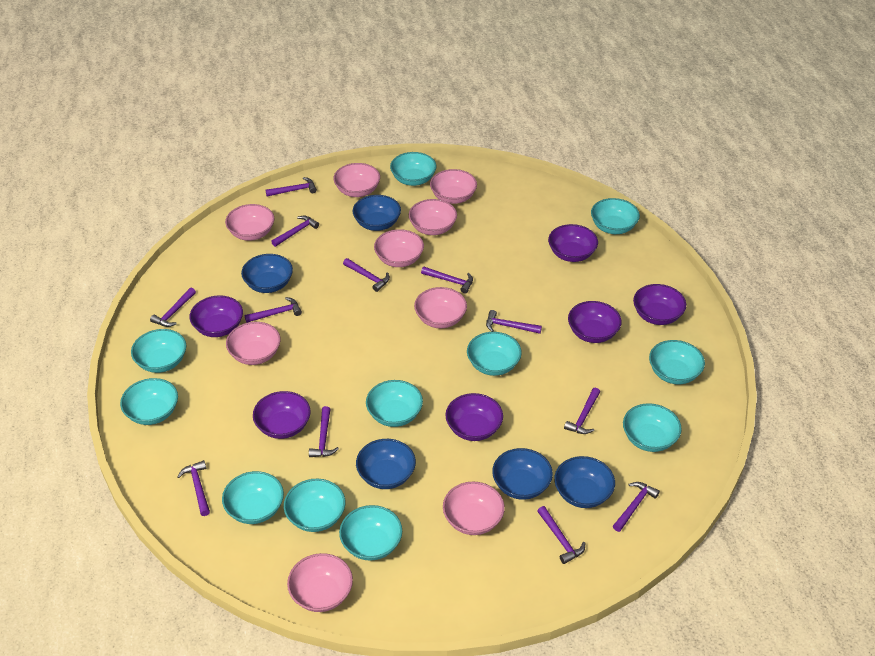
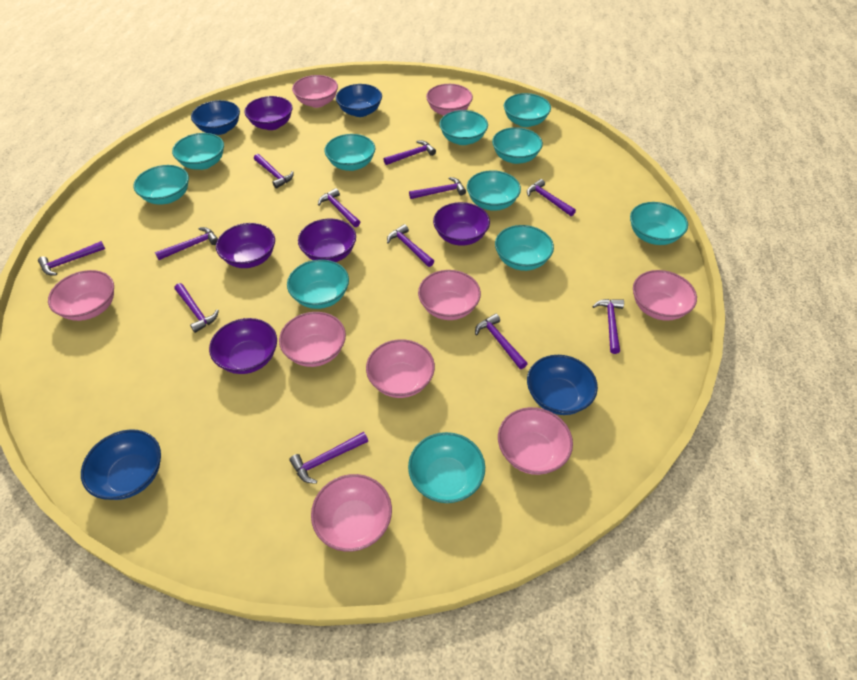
blue bowl: [241,254,293,293] [353,195,401,231] [356,439,416,489] [492,448,553,500] [554,456,615,508] = 5 -> [81,429,161,500] [191,100,240,135] [336,84,382,117] [527,355,598,415] = 4
purple bowl: [190,295,243,337] [253,391,311,439] [446,393,503,441] [548,224,598,262] [568,301,622,343] [633,284,686,325] = 6 -> [209,318,277,374] [216,223,275,268] [244,96,293,130] [298,219,356,262] [433,202,490,246] = 5

